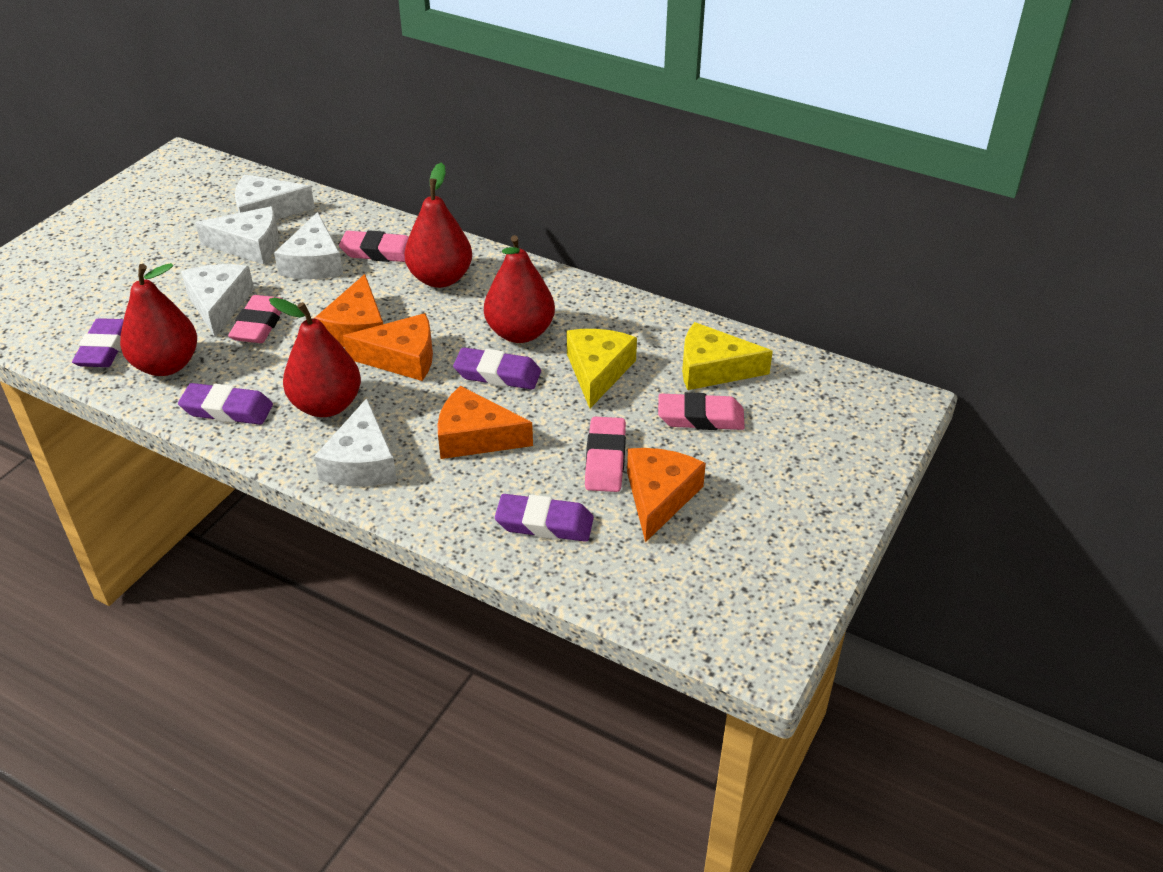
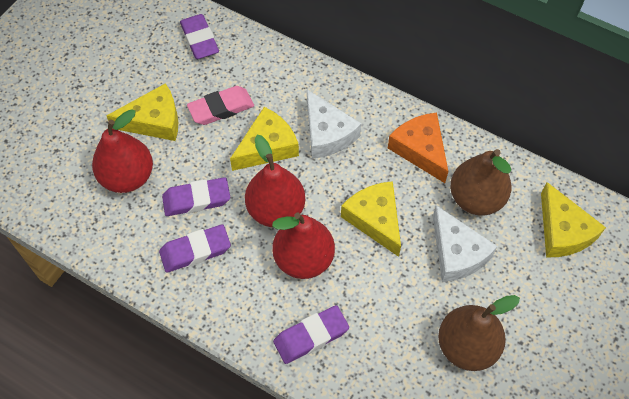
brown pear: none = 0 -> [438,295,520,371] [450,149,511,216] = 2
orange cheese: [314,274,383,347] [343,313,433,381] [437,386,533,459] [627,448,706,543] = 4 -> [388,113,448,183] = 1
pink eraser: [228,295,282,343] [339,230,409,262] [585,417,626,492] [658,392,745,430] = 4 -> [187,86,254,125] = 1
red pear: [120,263,197,376] [269,297,361,417] [404,162,472,288] [484,235,555,343] = 4 -> [92,109,153,193] [245,135,305,227] [272,213,335,279] = 3
white cheese: [181,264,254,337] [195,206,279,264] [235,174,315,220] [274,212,343,279] [314,398,397,486] = 5 -> [307,89,361,159] [433,205,498,282] = 2
yellow cheese: [567,329,637,408] [682,322,773,390] = 2 -> [106,83,178,141] [230,107,299,171] [341,181,401,257] [541,182,606,257] = 4

